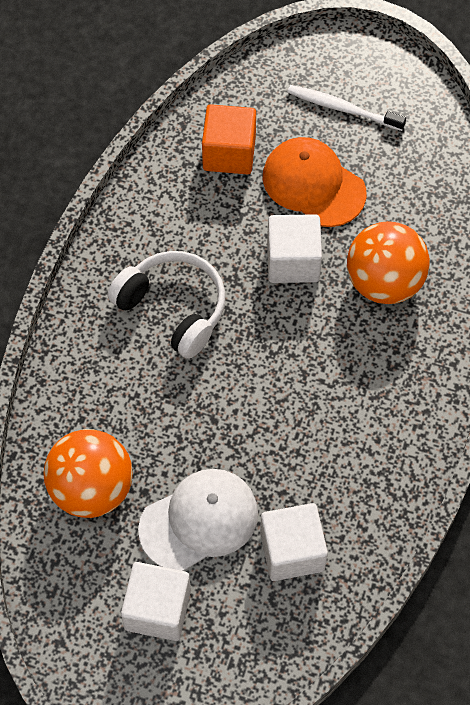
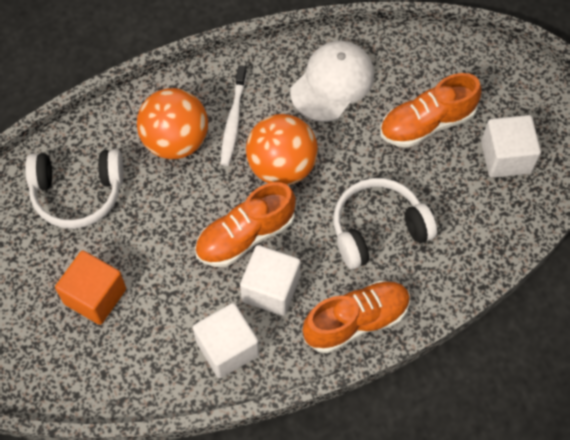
orange cap: [263,137,366,227] = 1 -> none = 0
orange shoe: none = 0 -> [195,182,296,267] [303,280,410,353] [380,73,482,148] = 3
white headphones: [108,251,226,359] = 1 -> [25,149,124,229] [333,178,437,269] = 2

